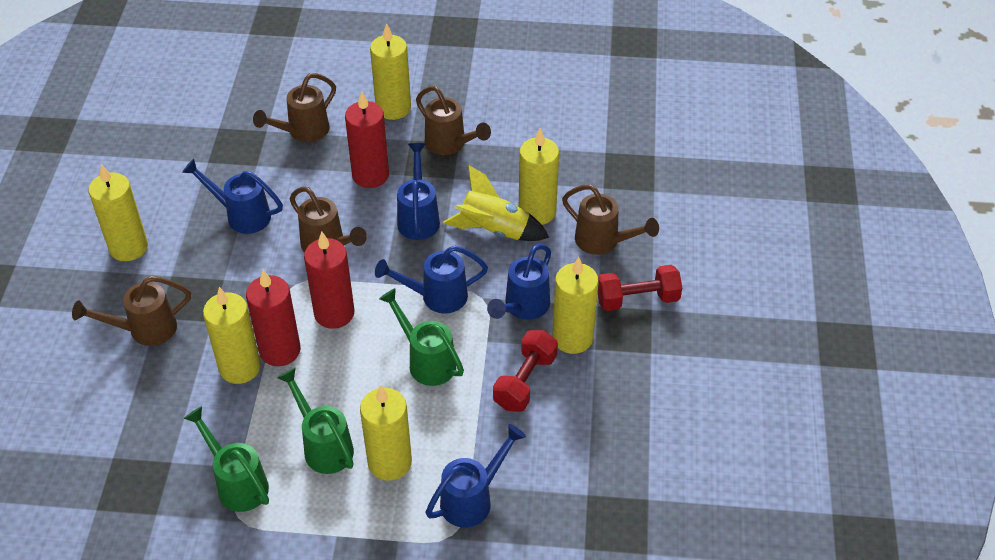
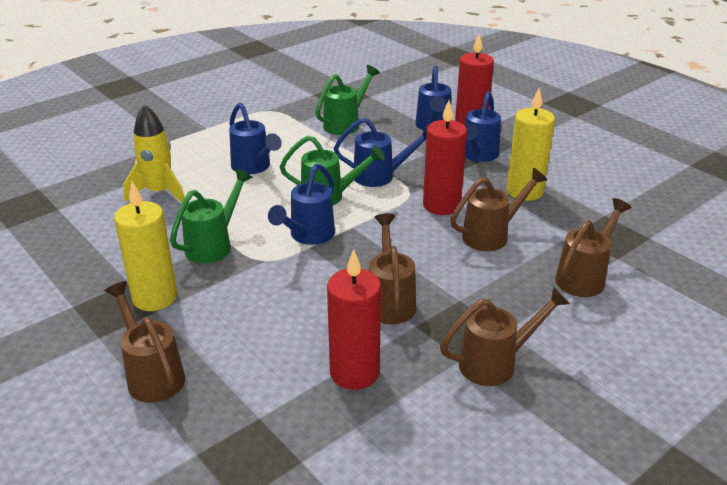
red dumbbell: [493,330,558,412] [598,265,682,311] = 2 -> none = 0
yellow candle: [88,164,148,261] [203,287,261,384] [360,385,412,481] [370,23,411,120] [519,128,559,225] [552,257,599,354] = 6 -> [114,181,177,311] [507,87,555,201] = 2

